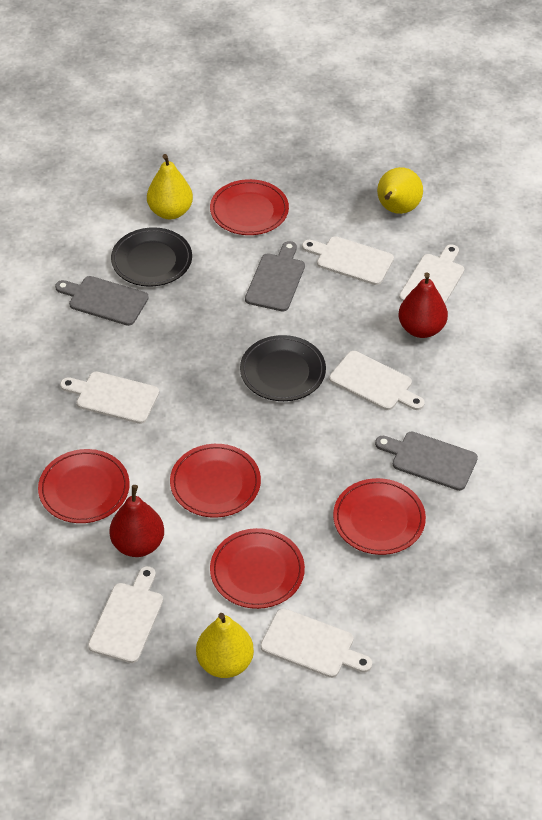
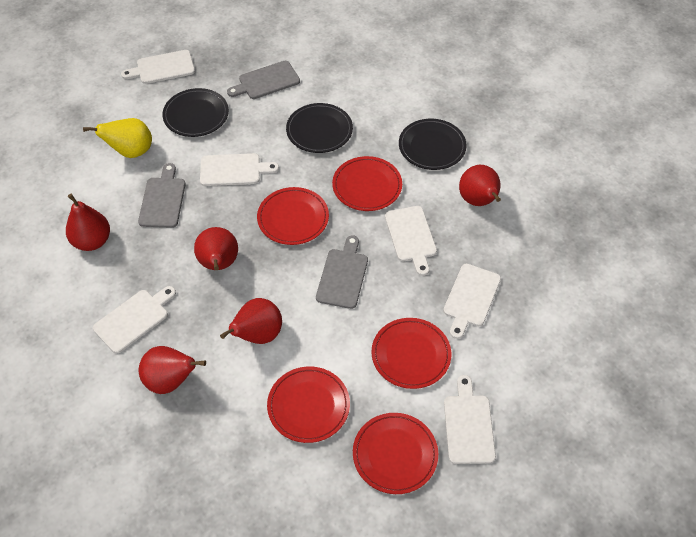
black plate: [111,227,192,287] [240,335,326,401] = 2 -> [162,88,229,137] [286,103,353,153] [399,119,467,170] = 3
red pear: [109,485,164,557] [398,272,448,338] = 2 -> [66,194,110,251] [139,346,206,394] [194,227,238,270] [220,298,282,344] [459,165,501,206] = 5
yellow pear: [147,154,193,219] [196,613,254,678] [377,167,423,214] = 3 -> [83,118,152,158] = 1

